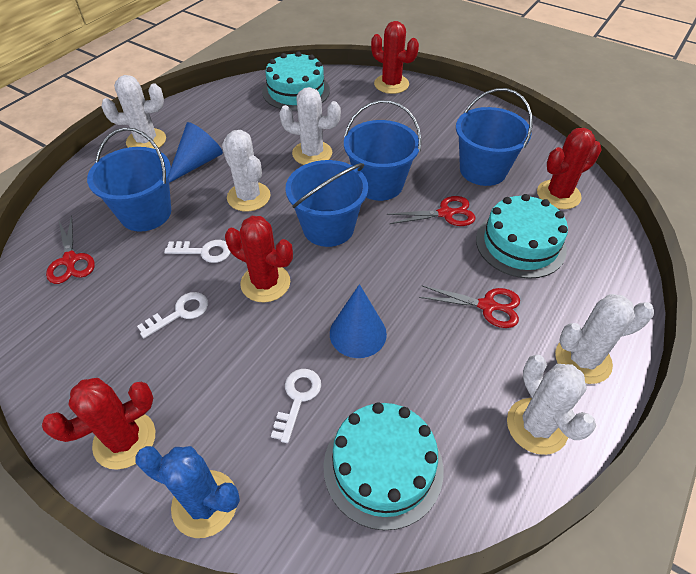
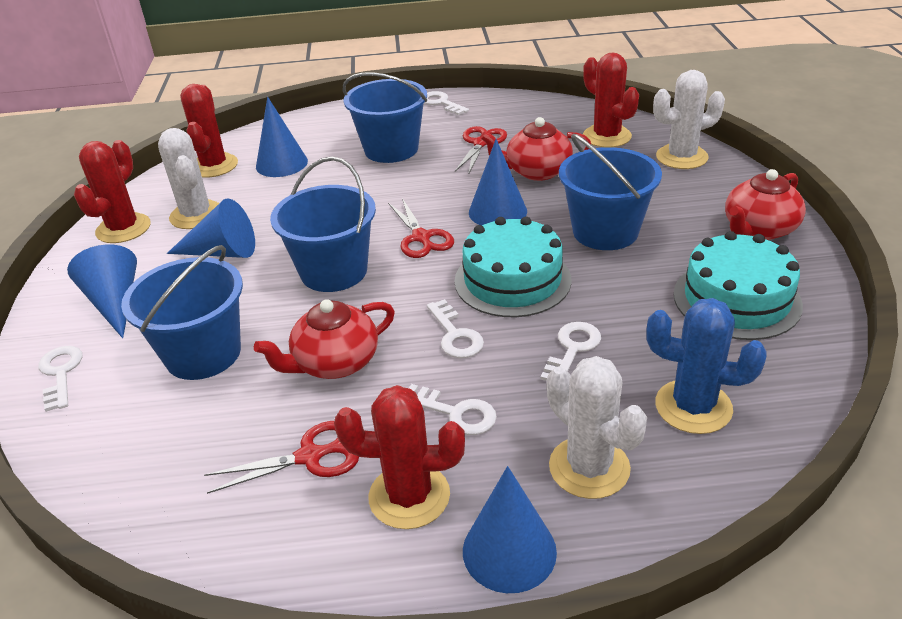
blue cone: [169,122,223,183] [330,284,387,358] = 2 -> [67,244,137,338] [167,198,255,258] [256,97,308,177] [463,466,557,593] [469,139,527,225] = 5
red teapot: none = 0 -> [254,299,395,379] [481,117,591,181] [725,169,806,240] = 3
turquoise cake: [262,51,330,111] [323,403,443,530] [476,194,568,279] = 3 -> [454,217,571,317] [673,231,803,340] = 2
white cactus: [101,75,166,149] [222,130,271,212] [279,87,341,165] [507,355,596,455] [555,294,654,384] = 5 -> [158,128,219,229] [547,356,647,499] [653,70,725,169] = 3
white key: [137,292,208,338] [164,240,231,263] [271,369,321,443] = 3 -> [38,346,83,412] [409,384,497,435] [424,91,469,115] [427,299,484,358] [541,322,601,381] = 5

